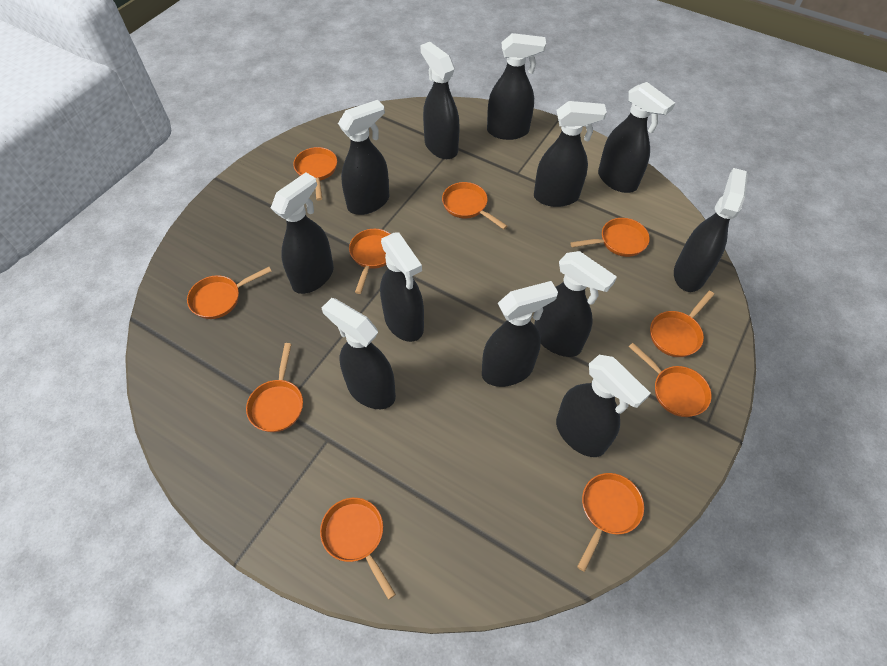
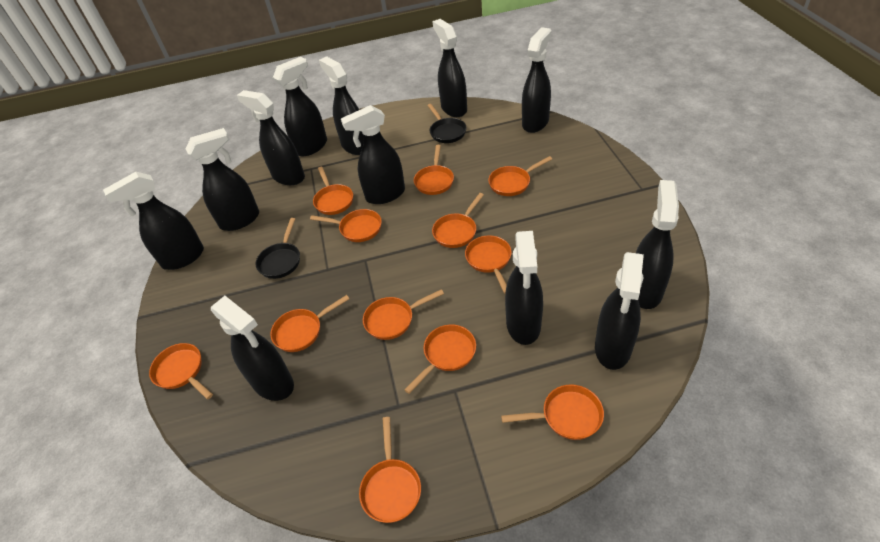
black pan: none = 0 -> [256,218,300,279] [427,104,466,143] = 2
orange pan: [187,267,271,319] [246,343,303,432] [293,147,337,201] [320,498,396,600] [349,229,390,294] [442,182,507,230] [570,218,650,257] [577,473,644,572] [629,343,712,417] [650,291,714,357] = 10 -> [149,343,213,399] [270,295,349,352] [310,209,382,242] [313,167,353,215] [359,417,421,523] [363,289,444,340] [404,325,476,394] [414,145,454,195] [432,193,484,248] [465,235,512,294] [488,156,552,196] [501,384,604,440] = 12

